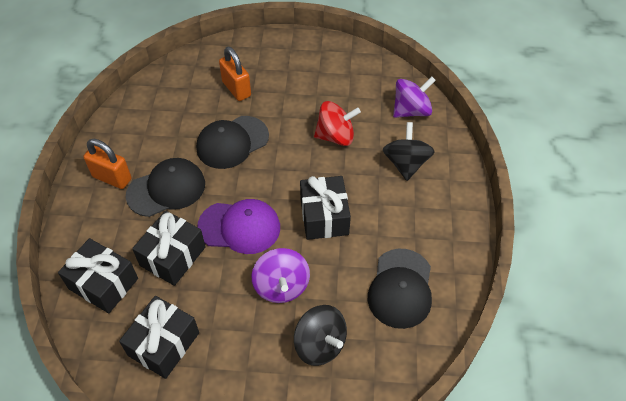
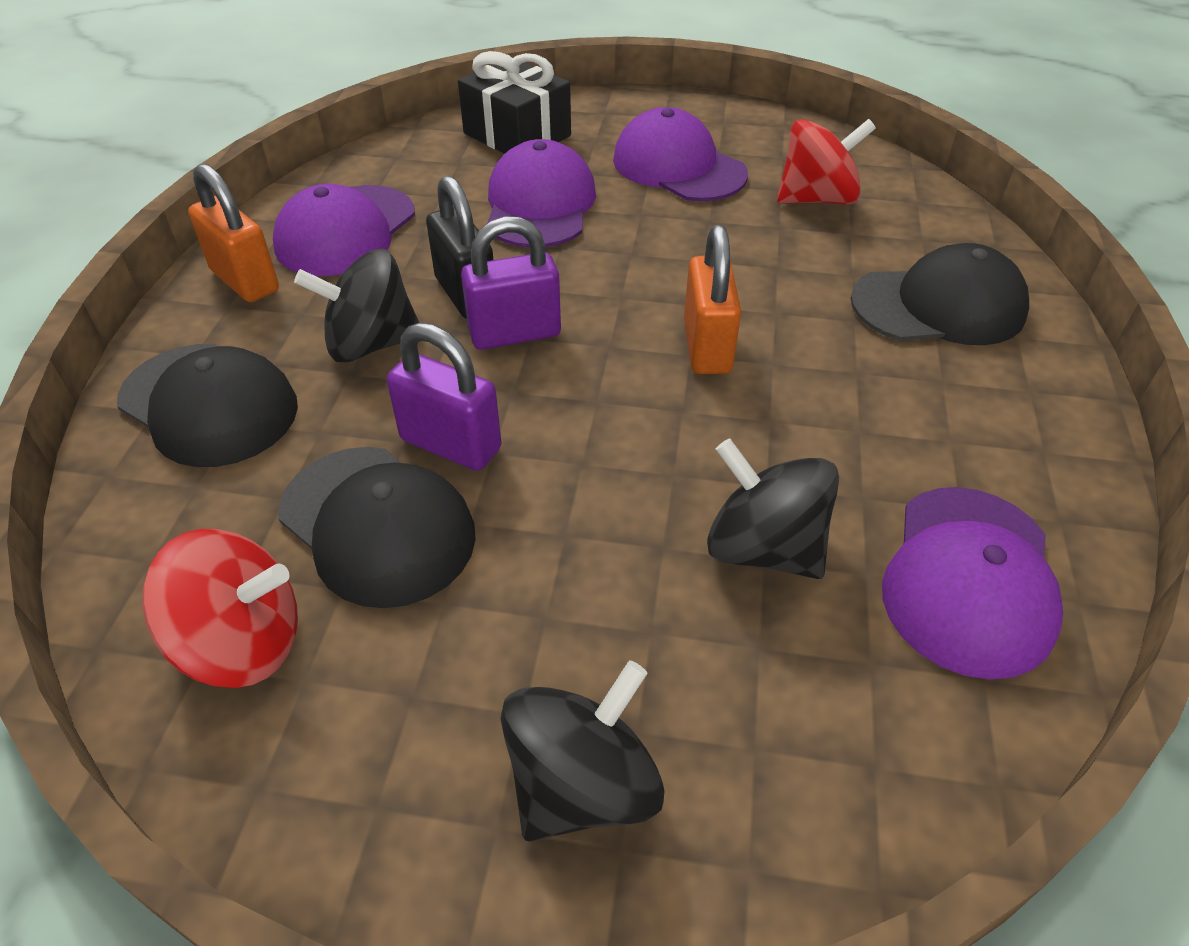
black gift: [58,238,138,313] [119,296,199,379] [132,211,206,286] [300,176,351,240] = 4 -> [458,51,571,154] = 1
black padlock: none = 0 -> [426,176,494,319] = 1
black spinning top: [294,305,347,366] [383,122,435,181] = 2 -> [294,249,419,362] [500,660,664,842] [707,439,839,579] = 3
purple cap: [197,199,280,254] = 1 -> [273,184,415,276] [487,139,596,248] [613,107,748,201] [882,487,1063,680] = 4
purple padlock: none = 0 -> [387,323,502,471] [461,216,561,350] = 2
purple spinning top: [251,248,310,303] [393,77,436,118] = 2 -> none = 0
red spinning top: [314,101,361,146] = 1 -> [142,529,298,688] [777,119,876,205] = 2

